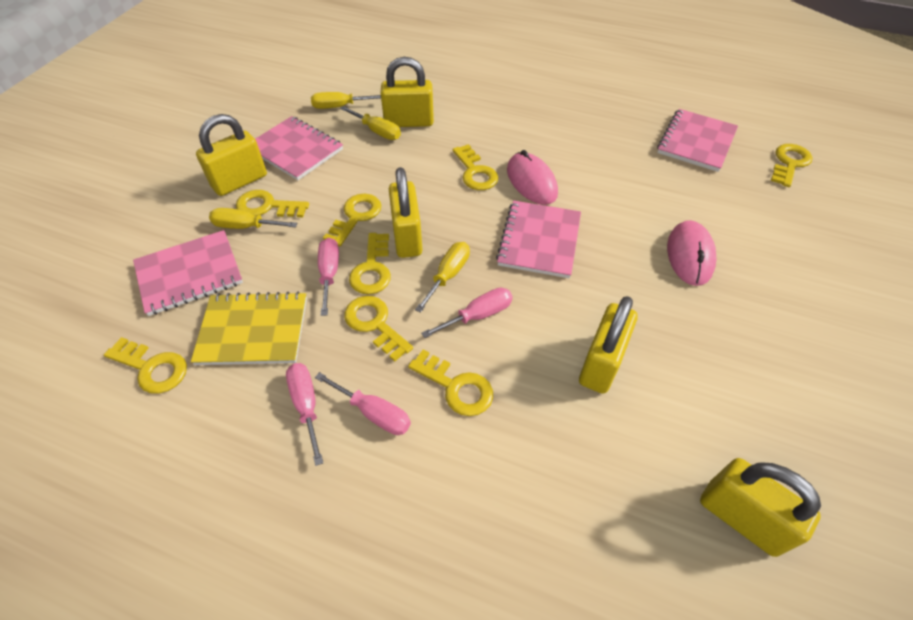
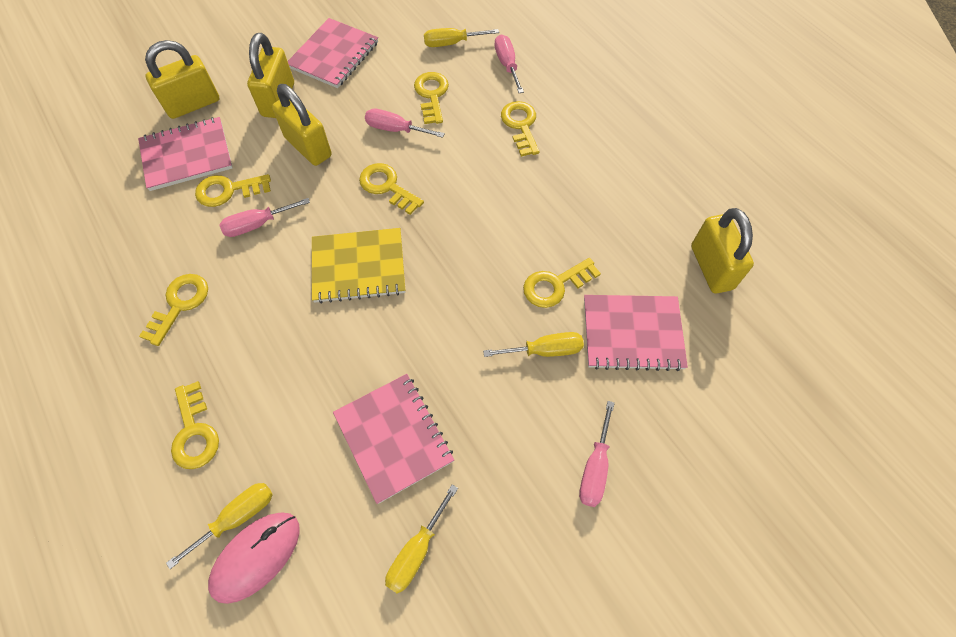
pink mouse: [507,150,558,205] [667,220,716,286] = 2 -> [208,512,300,604] = 1
yellow key: [104,337,187,393] [236,190,309,217] [323,194,381,246] [345,296,413,362] [349,233,391,294] [408,350,493,416] [453,144,498,190] [771,144,813,187] = 8 -> [139,274,208,346] [171,381,219,469] [195,174,271,207] [359,163,424,215] [414,72,449,124] [501,101,540,157] [523,258,601,308] = 7
yellow padlock: [196,114,267,196] [381,57,434,127] [389,167,423,258] [579,296,638,394] [700,458,821,557] = 5 -> [145,40,220,119] [247,33,294,118] [272,84,332,166] [691,208,754,294] = 4

